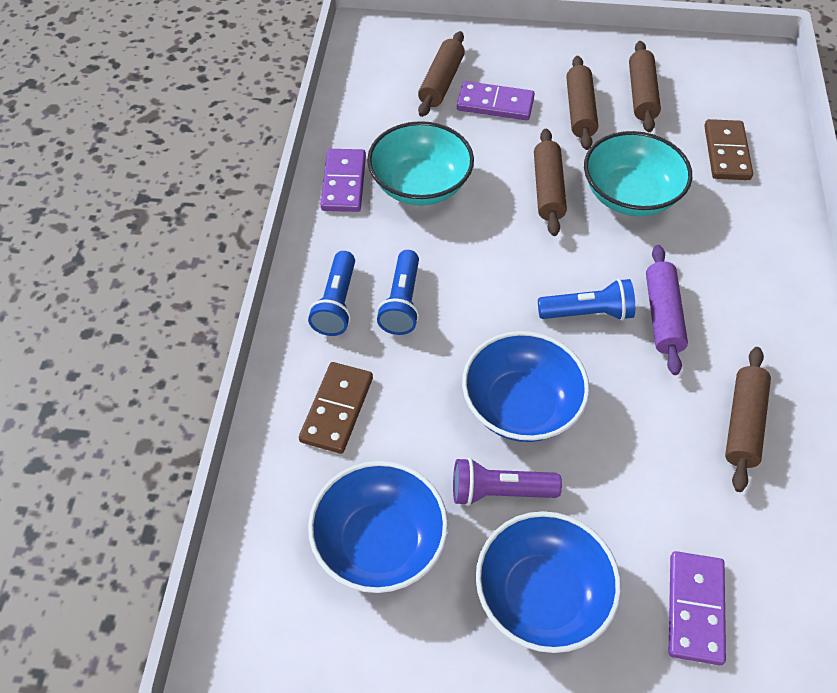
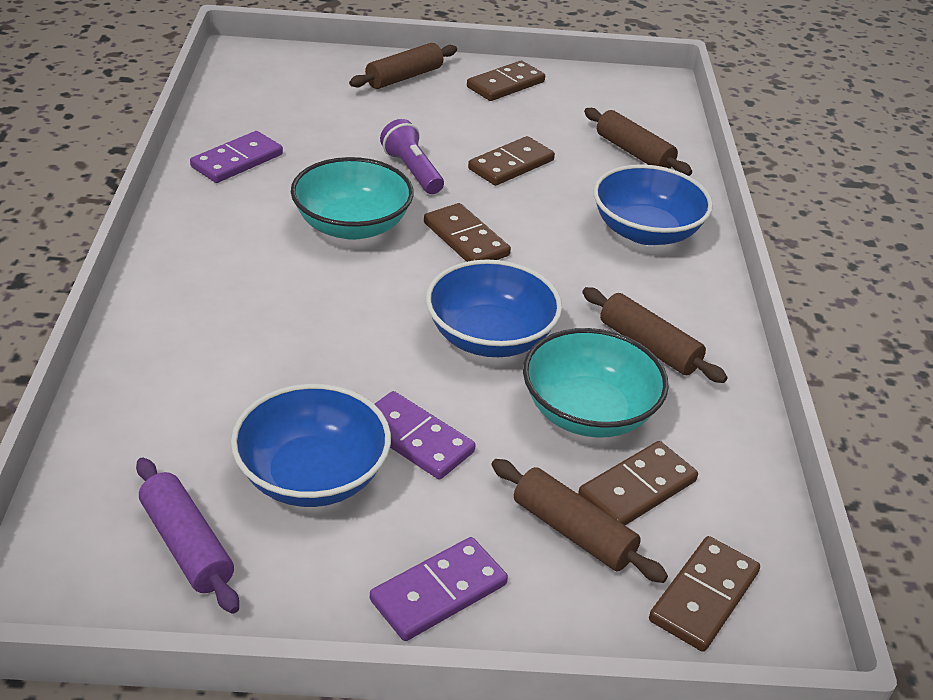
blue flashlight: [308,251,355,336] [377,250,419,335] [538,279,635,321] = 3 -> none = 0
brown domino: [299,362,373,454] [704,119,753,180] = 2 -> [424,203,511,262] [467,61,545,101] [468,136,555,186] [578,441,698,525] [649,536,760,652] = 5
brown rolling pin: [418,31,465,117] [534,129,567,236] [566,56,598,150] [629,41,661,132] [725,347,771,492] = 5 -> [349,43,457,89] [491,459,668,583] [582,287,727,383] [584,108,692,176] = 4

